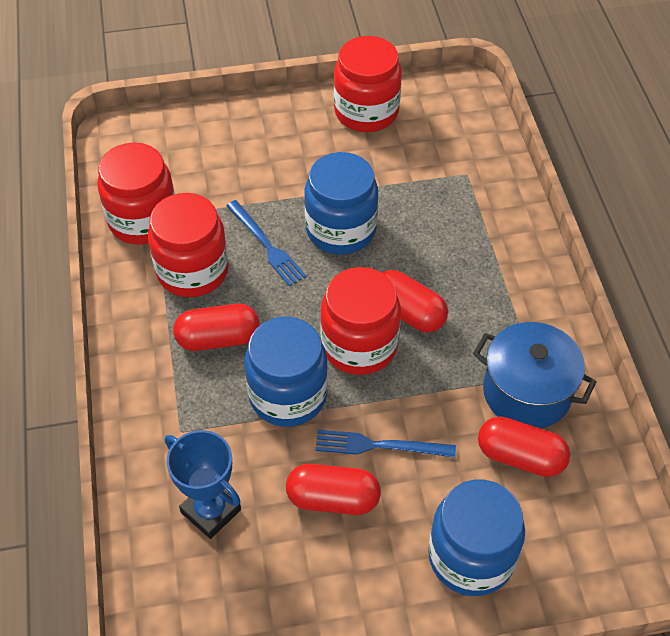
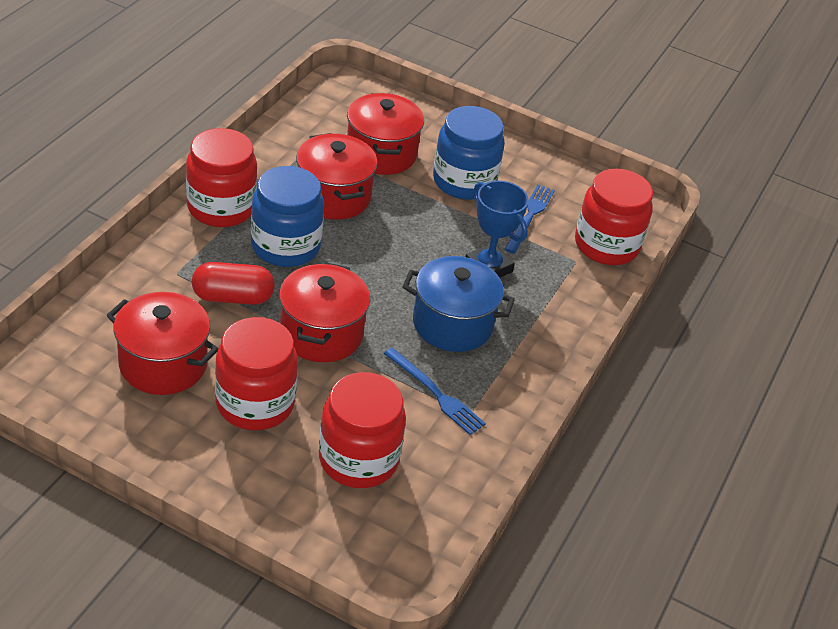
blue jar: [244,317,328,427] [304,152,378,254] [428,480,525,596] = 3 -> [251,166,324,267] [433,106,505,200] = 2
red capsule: [173,304,259,351] [286,464,381,515] [382,270,448,332] [478,417,570,477] = 4 -> [192,262,275,305] = 1
red pot: none = 0 -> [106,292,218,395] [279,262,370,362] [296,133,377,220] [347,93,424,175] = 4

